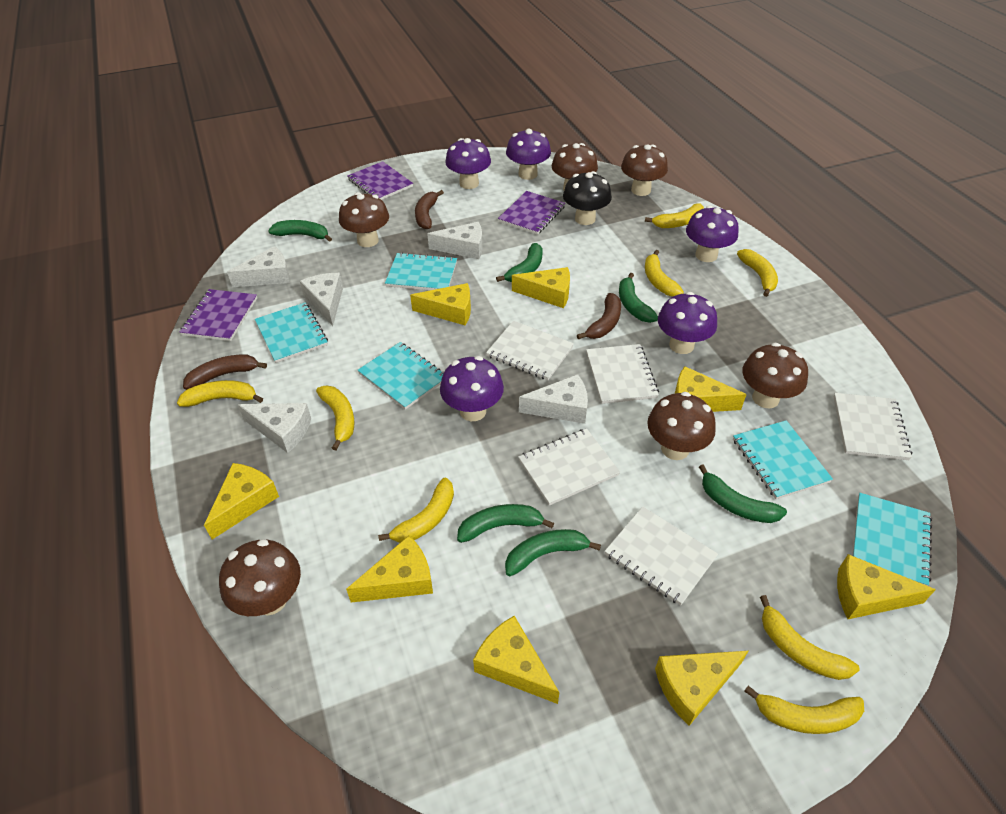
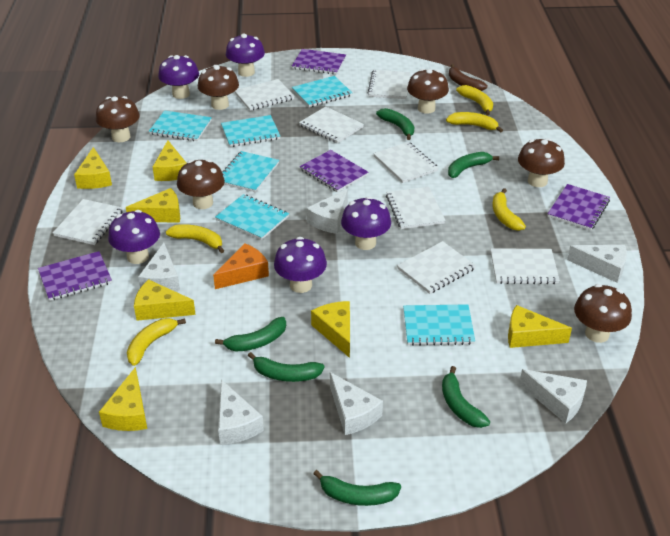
black mushroom: [563,171,612,225] = 1 -> none = 0
brown banana: [183,354,267,390] [415,190,444,229] [577,293,621,339] = 3 -> [449,64,487,91] = 1
orange cheese: none = 0 -> [213,243,269,289] = 1
purple notebook: [180,289,257,341] [348,161,413,200] [498,191,565,235] = 3 -> [38,251,112,301] [292,49,346,75] [300,150,368,192] [548,184,610,230] = 4
turquoise notebook: [255,302,328,363] [357,342,444,410] [385,252,457,290] [733,420,833,499] [852,493,932,586] = 5 -> [149,110,212,141] [215,194,289,240] [221,115,280,147] [222,151,279,192] [292,76,352,107] [403,304,475,346] = 6
white cheese: [227,246,290,287] [238,403,311,453] [300,273,343,326] [427,222,482,259] [519,374,588,424] = 5 -> [138,243,180,291] [218,380,264,445] [307,189,348,234] [330,372,383,435] [519,369,587,424] [567,245,627,283] = 6
white notebook: [486,321,574,380] [518,428,620,506] [586,344,659,404] [605,506,718,606] [833,393,912,460] = 5 -> [53,199,123,245] [235,79,295,111] [299,106,364,144] [367,70,410,99] [373,142,438,183] [386,187,446,229] [397,241,476,294] [491,248,560,284] = 8
yellow banana: [177,380,263,407] [316,385,355,450] [378,478,454,543] [645,203,704,228] [645,250,684,297] [737,249,778,297] [744,686,864,734] [760,595,860,680] = 8 -> [127,318,186,366] [166,224,224,253] [446,112,503,132] [456,85,493,116] [492,188,526,231] = 5
yellow cheese: [204,463,279,540] [346,536,433,602] [410,283,471,325] [473,616,559,704] [512,267,570,308] [655,651,748,726] [675,366,747,412] [837,554,936,619] = 8 -> [74,147,112,189] [99,367,147,431] [126,188,180,223] [134,279,196,321] [153,140,187,181] [311,301,350,358] [508,305,572,348] = 7

